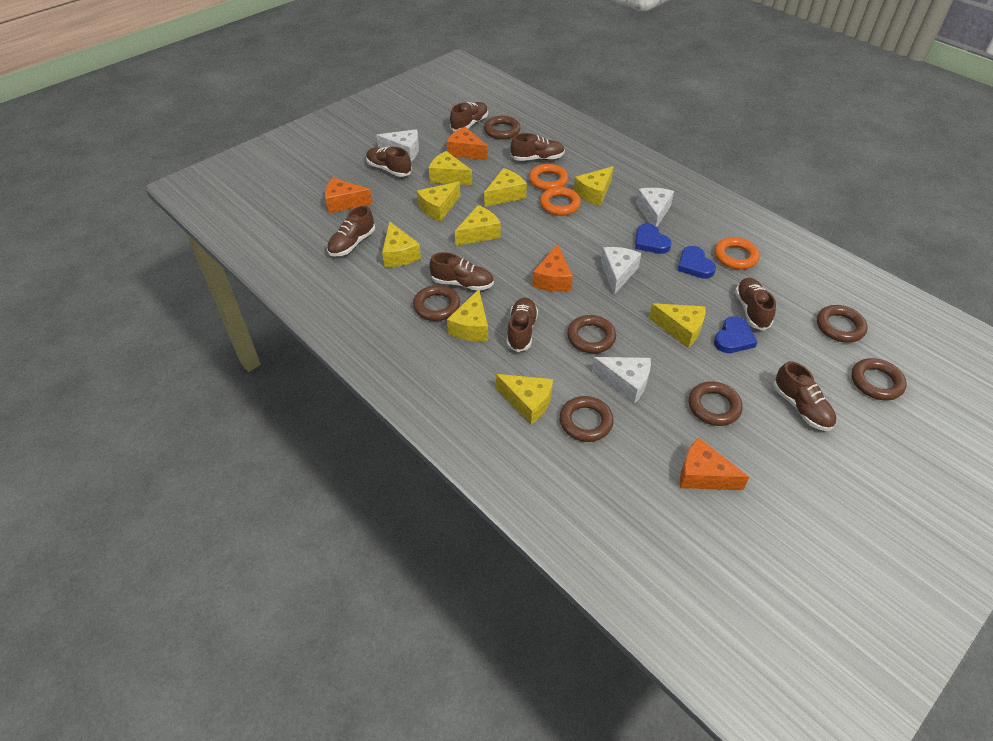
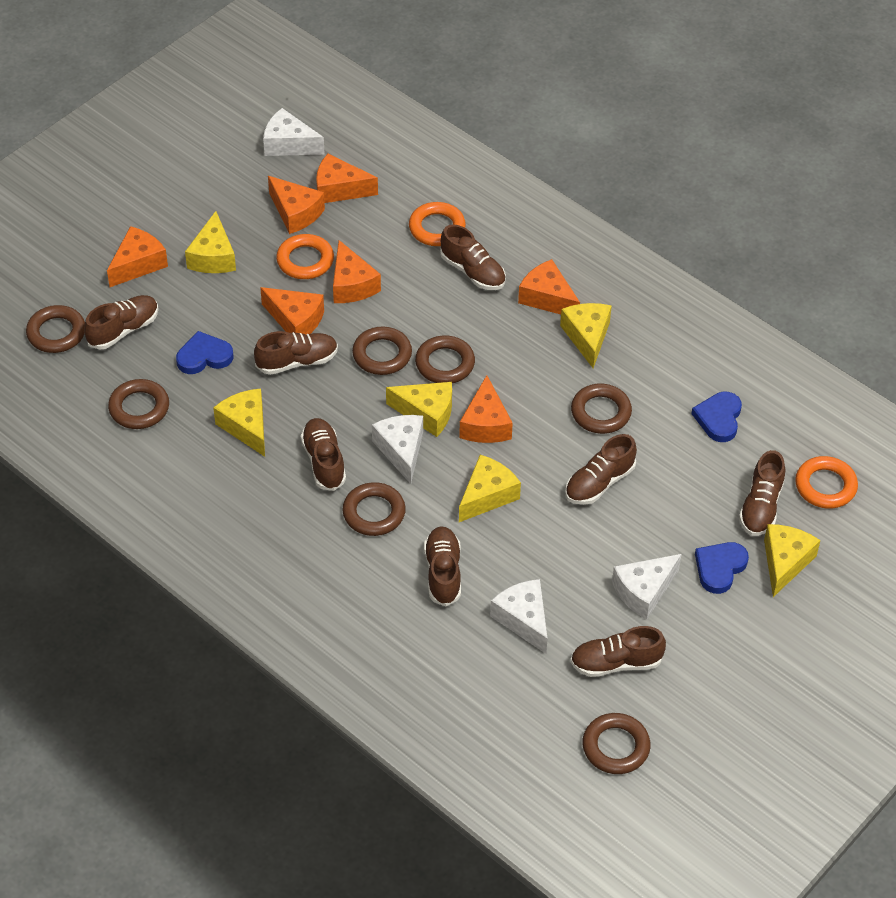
orange cheese: [325,178,373,213] [446,127,488,160] [532,244,573,292] [680,437,750,490] = 4 -> [107,226,168,287] [260,287,324,335] [268,176,325,234] [316,154,378,203] [333,240,381,303] [459,375,513,443] [518,259,580,315] = 7
yellow cheese: [382,221,421,267] [417,182,460,222] [429,151,472,185] [447,289,488,341] [455,205,501,246] [484,168,527,207] [496,374,553,424] [574,166,613,206] [649,303,706,348] = 9 -> [185,211,236,273] [213,388,265,457] [386,382,452,437] [459,455,521,522] [560,303,612,368] [764,524,821,597] = 6

